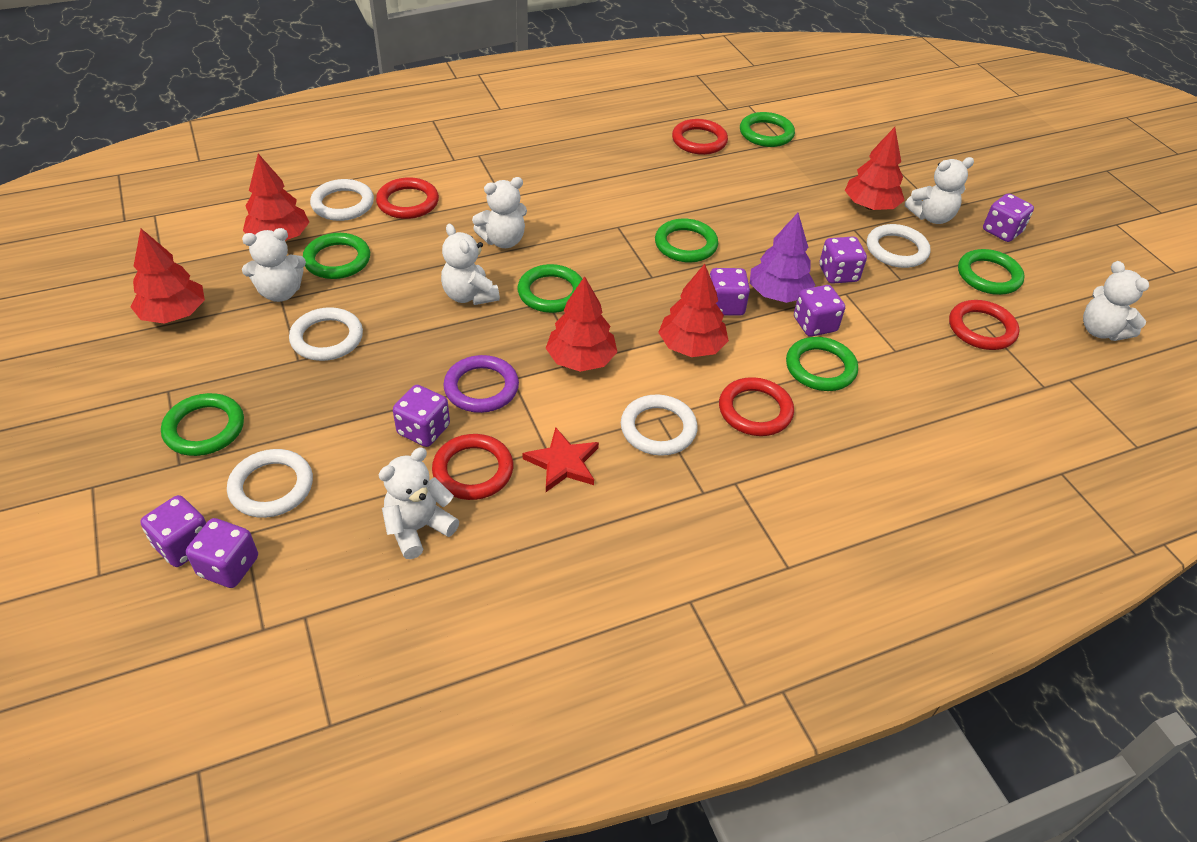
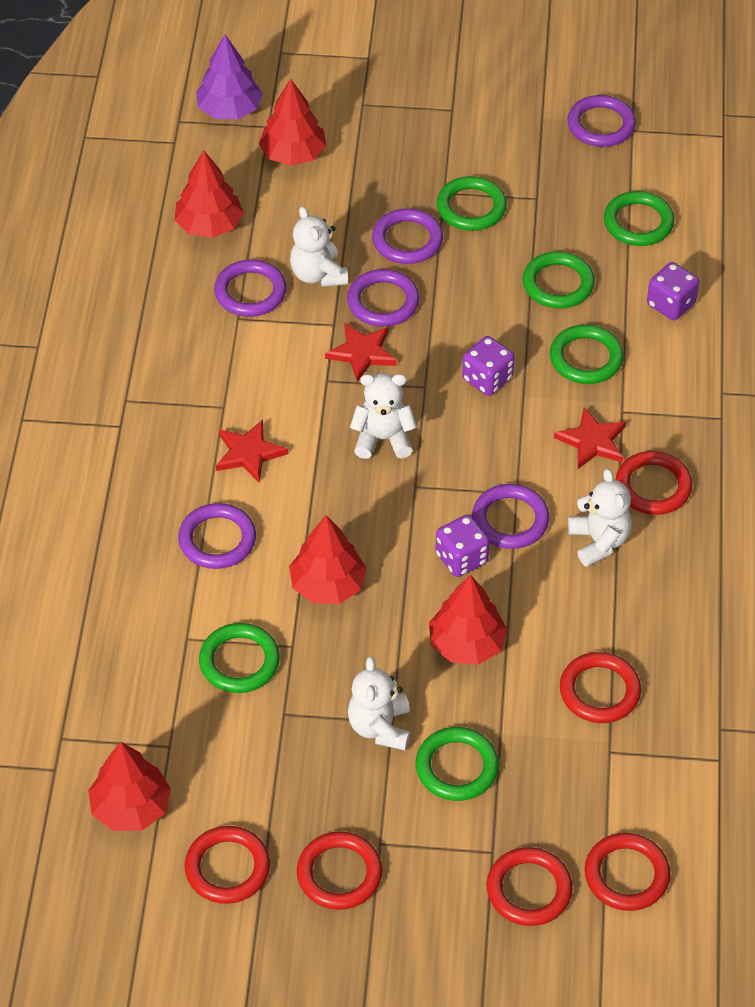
green ring: [161,393,244,456] [303,233,370,279] [518,264,582,313] [655,218,718,263] [740,112,795,147] [786,337,858,391] [958,249,1025,295] = 7 -> [199,623,280,693] [416,727,499,801] [436,176,507,231] [523,251,595,308] [550,325,624,384] [604,191,675,246] = 6
purple dice: [140,495,206,567] [186,518,258,588] [393,385,450,447] [710,268,750,316] [794,285,845,337] [820,237,867,284] [983,193,1034,242] = 7 -> [436,515,490,577] [462,336,514,396] [647,262,699,320] = 3
purple ring: [443,355,519,413] = 1 -> [178,503,256,569] [214,259,287,317] [347,269,420,327] [372,208,443,264] [472,484,550,549] [567,95,636,147] = 6
red ring: [376,177,439,219] [432,434,513,500] [672,119,728,155] [719,377,794,436] [949,300,1019,350] = 5 -> [184,826,270,904] [297,832,382,910] [486,847,573,926] [560,652,641,723] [584,833,671,911] [616,451,692,515] = 6
red star: [523,427,599,492] = 1 -> [216,420,288,482] [325,323,397,382] [554,407,626,469] = 3
white ring: [227,449,313,518] [289,307,363,361] [310,179,374,221] [621,394,698,456] [867,224,931,268] = 5 -> none = 0
white teddy bear: [242,228,306,302] [379,448,459,559] [441,224,500,305] [472,177,527,248] [905,157,974,224] [1083,261,1149,341] = 6 -> [290,206,348,287] [348,656,410,751] [350,373,417,459] [568,469,632,567] = 4

